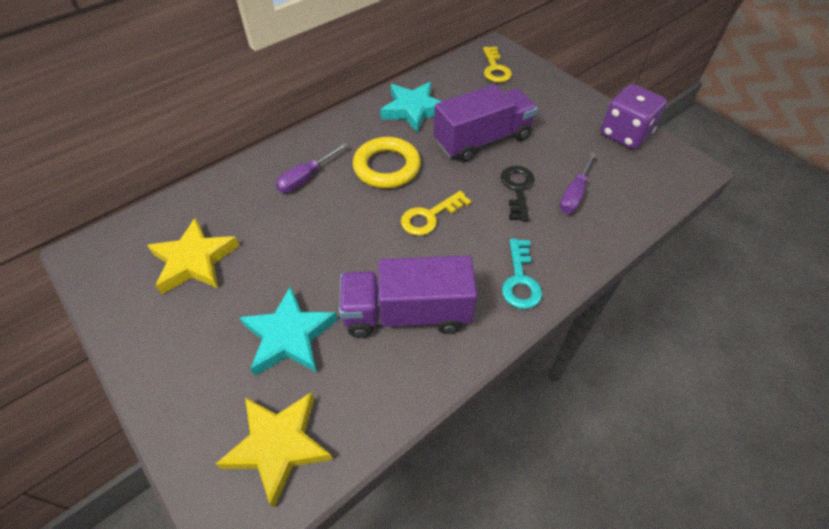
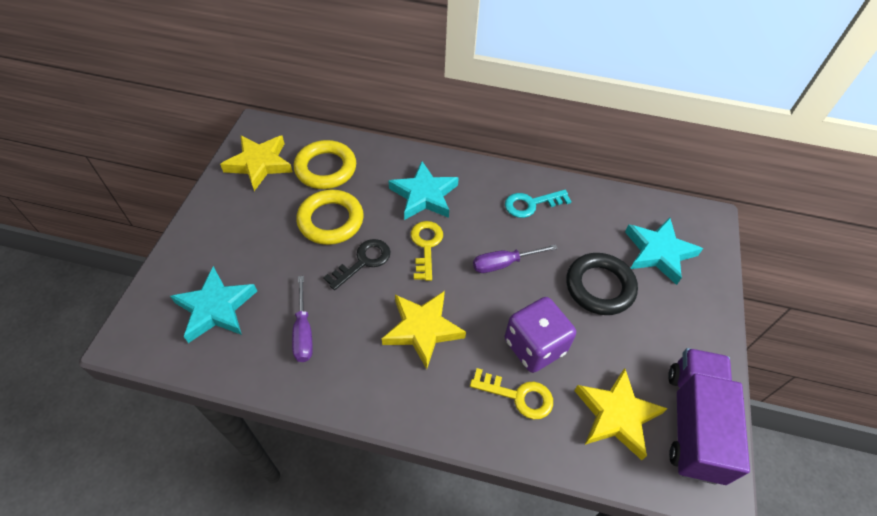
black ring: none = 0 -> [566,253,638,315] = 1
purple truck: [339,255,477,338] [434,84,537,162] = 2 -> [668,348,750,485] = 1
turquoise star: [239,286,338,376] [380,82,442,133] = 2 -> [170,266,257,343] [389,161,459,220] [625,218,703,285] = 3
yellow ring: [353,137,421,188] = 1 -> [294,140,356,189] [296,190,364,245] = 2
yellow star: [147,218,239,294] [216,392,333,508] = 2 -> [220,135,293,191] [382,291,466,369] [574,368,668,460] = 3

